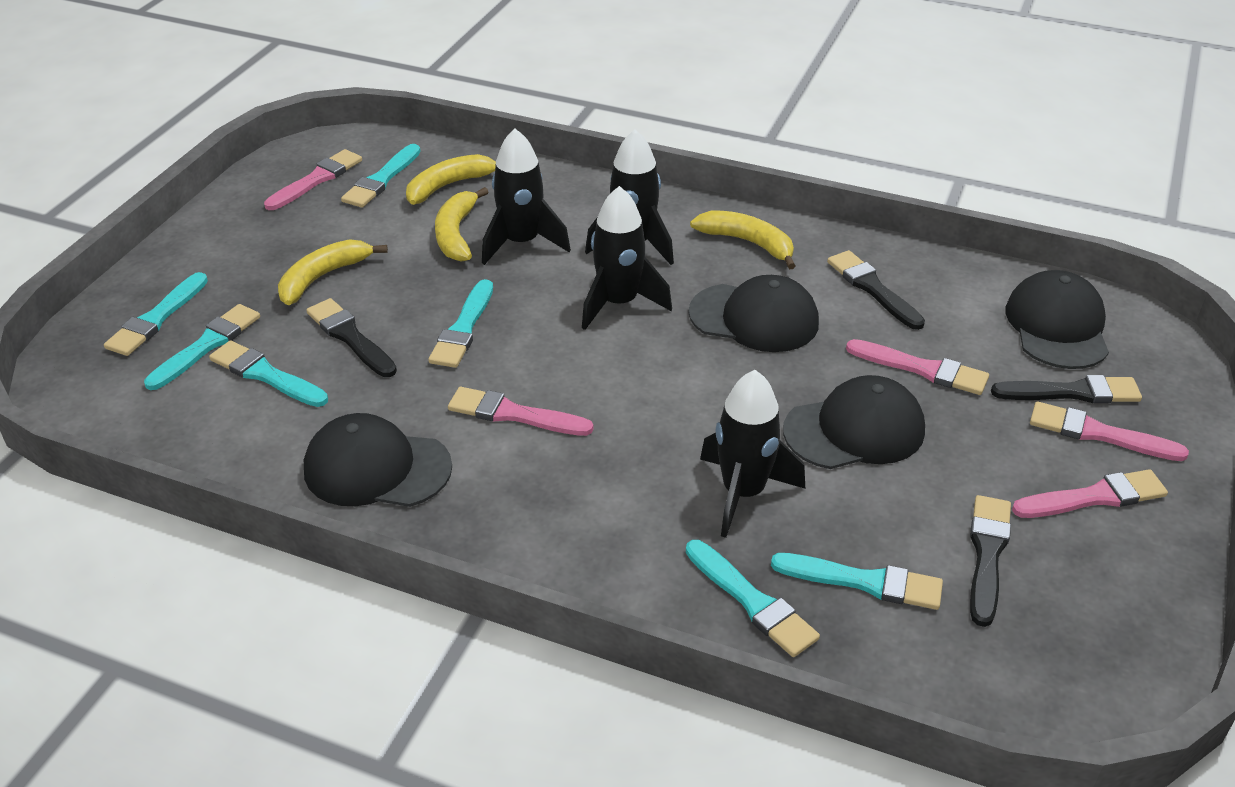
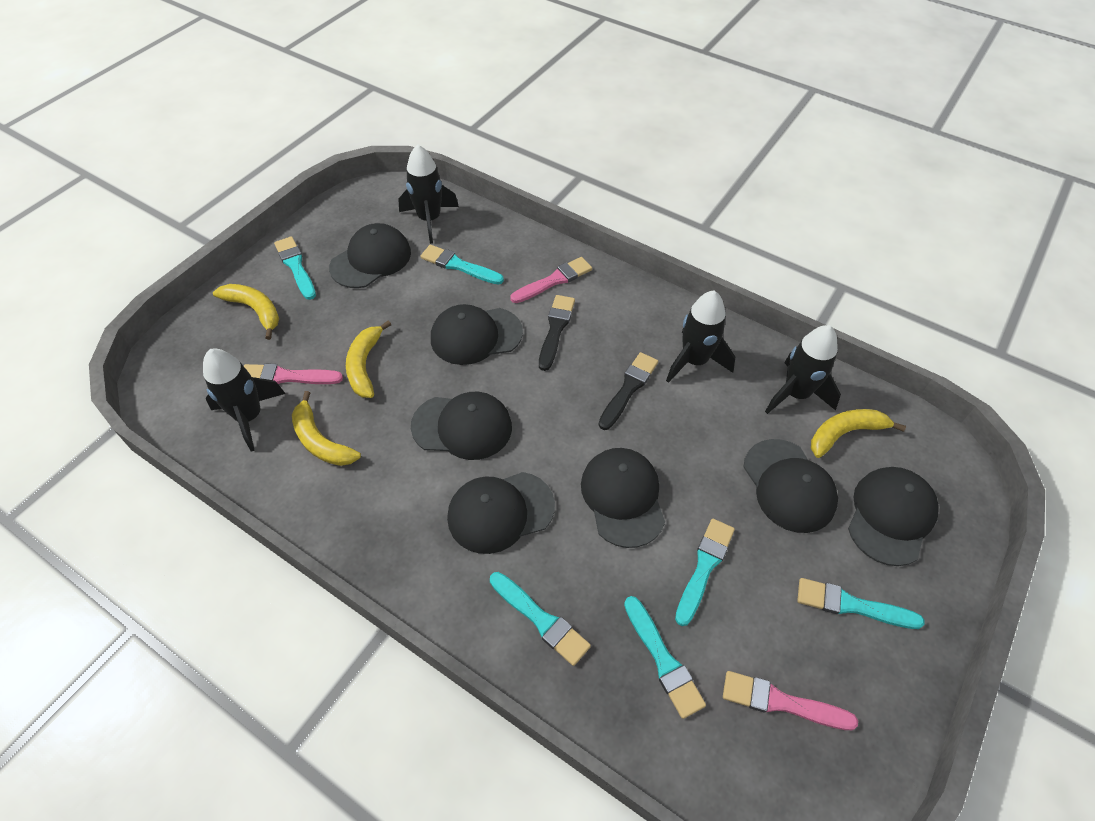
black brush: [306,298,397,377] [827,250,925,330] [970,495,1011,627] [991,375,1142,403] = 4 -> [539,295,575,371] [598,352,658,430] = 2
black cap: [304,413,452,507] [689,275,819,352] [783,375,925,469] [1005,270,1109,369] = 4 -> [329,223,411,288] [411,392,512,460] [431,304,523,365] [447,472,555,554] [581,448,665,548] [744,439,838,533] [848,467,939,566] = 7
pink brush: [264,149,362,210] [448,387,594,436] [846,339,989,395] [1012,469,1168,518] [1030,402,1189,461] = 5 -> [244,363,343,384] [510,257,592,303] [723,671,858,730] = 3
turquoise brush: [104,272,208,356] [144,304,260,390] [209,340,328,407] [341,144,421,208] [428,279,493,368] [686,540,820,657] [771,553,943,610] = 7 -> [274,236,316,300] [420,245,504,285] [490,572,591,666] [624,596,706,719] [675,519,735,626] [797,578,924,629] = 6

